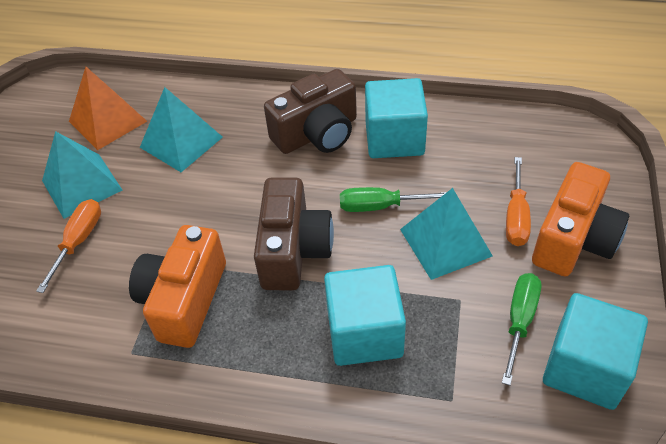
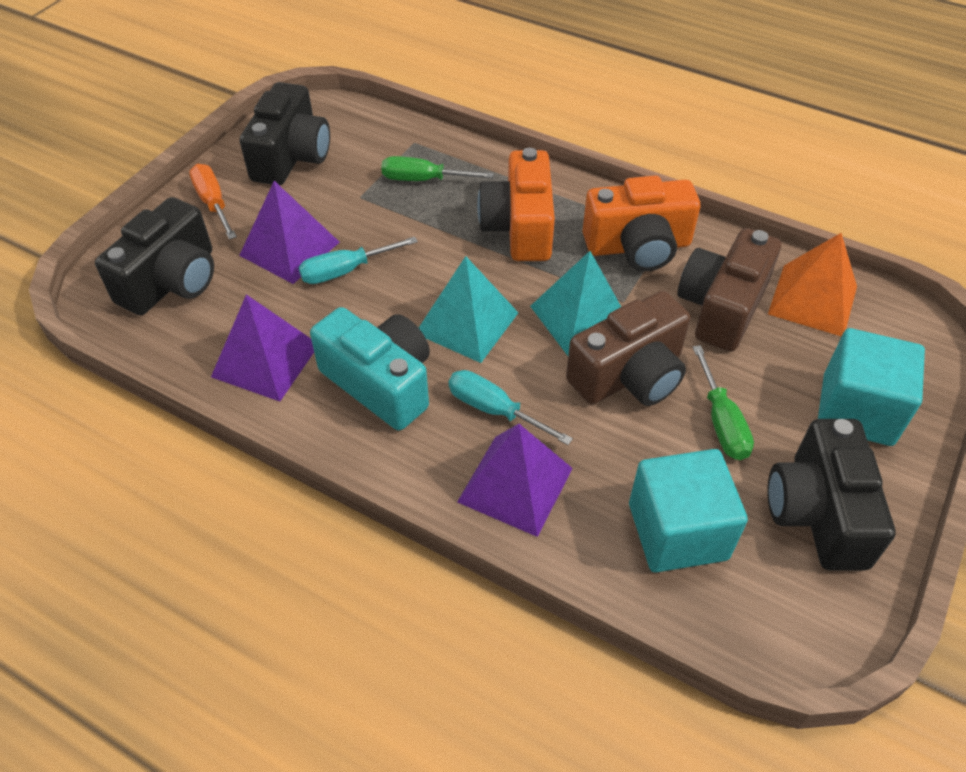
black camera: none = 0 -> [95,197,214,315] [240,82,330,185] [768,419,896,571] = 3
orange screwdriver: [36,199,101,293] [506,157,531,246] = 2 -> [189,164,237,239] = 1
purple pyramid: none = 0 -> [211,294,314,401] [239,181,340,284] [457,424,573,537] = 3
turquoise camera: none = 0 -> [310,307,430,431] = 1
turquoise cube: [324,265,406,366] [365,78,428,158] [543,293,648,410] = 3 -> [629,449,748,573] [818,328,925,446] = 2
turquoise pyramid: [42,131,122,219] [140,87,223,172] [400,188,493,280] = 3 -> [419,256,518,363] [530,251,621,356] = 2
turquoise screwdriver: none = 0 -> [298,237,418,284] [448,370,573,445] = 2

